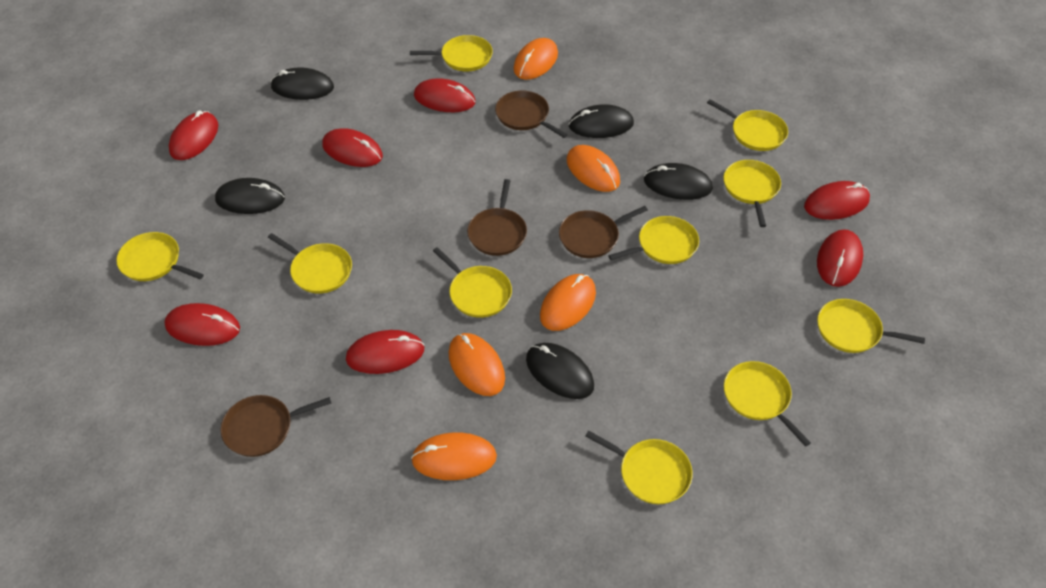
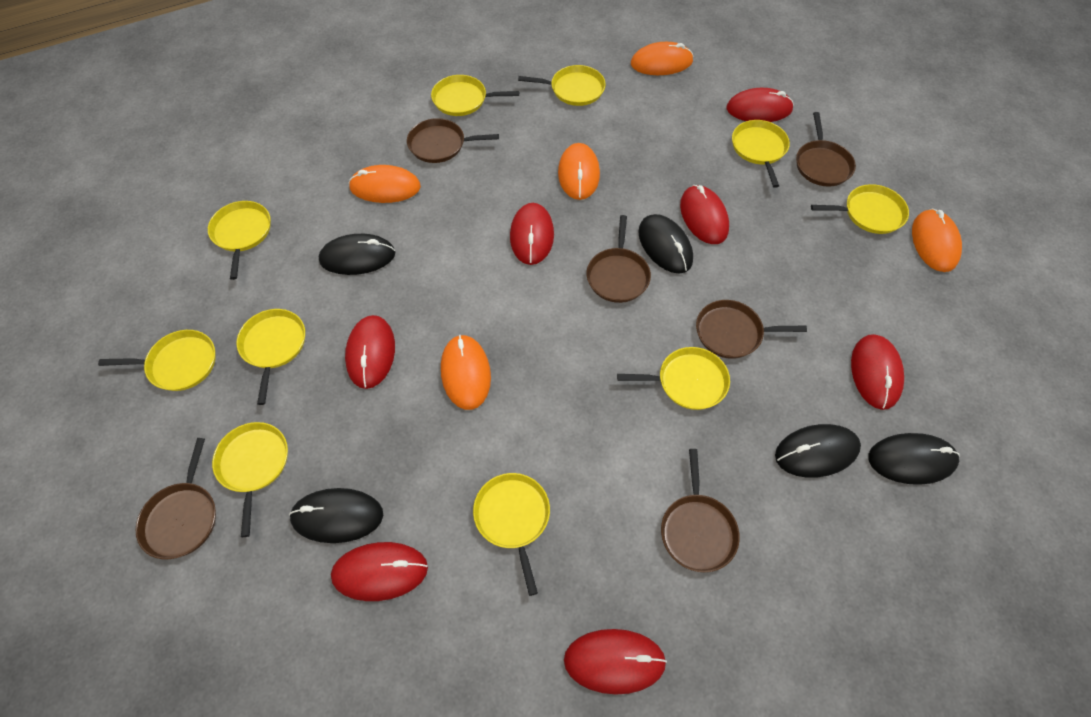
brown pan: [221,395,331,457] [467,179,527,256] [495,91,568,138] [559,206,648,258] = 4 -> [135,438,216,559] [407,118,499,163] [587,215,651,303] [661,449,740,573] [696,300,807,359] [796,112,856,187] = 6

